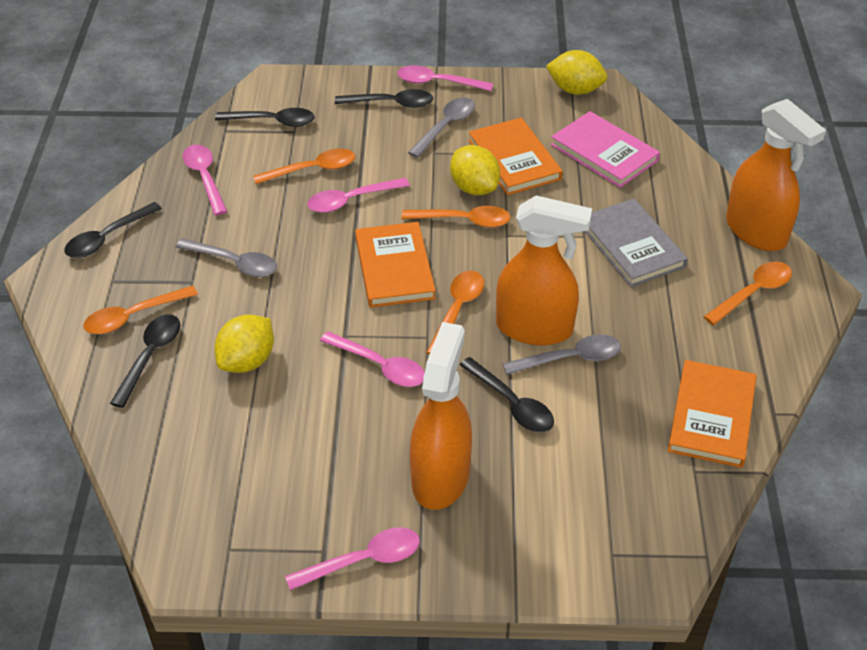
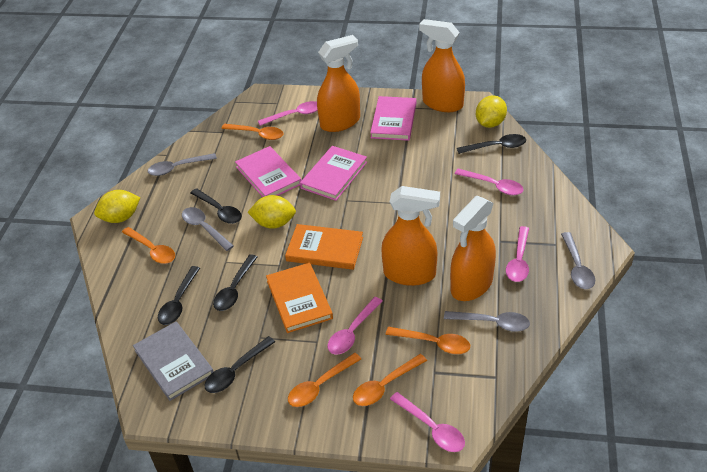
grey spoon: [176,238,277,277] [408,98,475,158] [502,334,621,375] = 3 -> [148,153,217,176] [182,207,234,251] [444,311,530,332] [561,232,595,289] = 4
orange book: [355,222,436,308] [468,118,563,195] [668,360,757,468] = 3 -> [266,263,333,333] [285,224,363,270] = 2
orange spray bottle: [410,322,472,510] [496,195,592,345] [726,99,826,251] = 3 -> [317,35,360,132] [381,186,440,286] [419,19,465,112] [450,196,496,301] = 4
pink book: [551,111,660,188] = 1 -> [235,146,301,197] [300,146,367,201] [370,96,416,141] = 3

